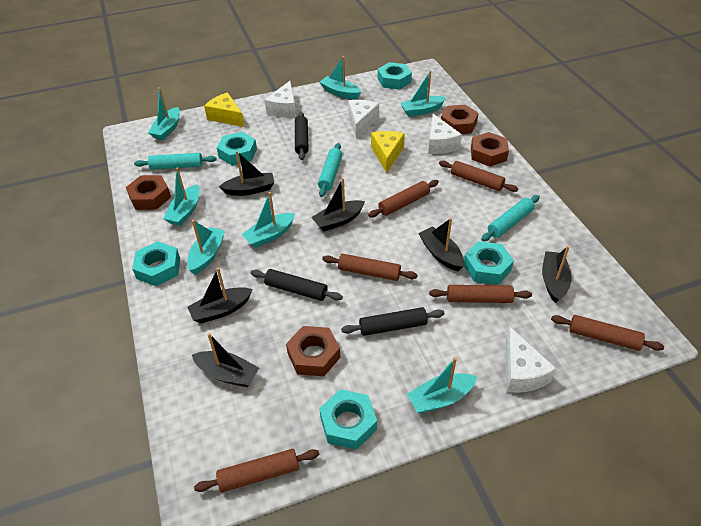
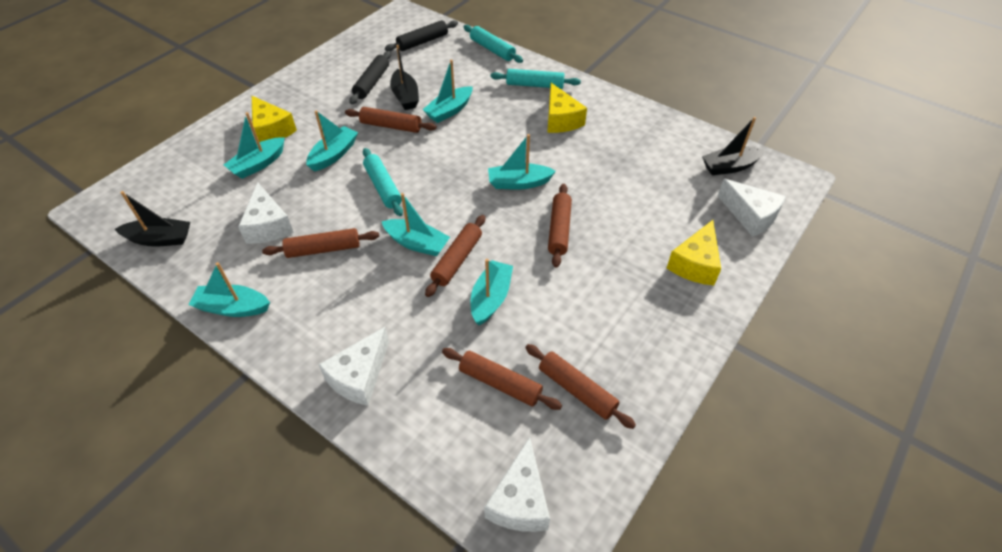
black boat: [187,268,253,323] [192,333,259,387] [219,151,275,196] [311,178,365,232] [418,218,464,271] [542,246,572,303] = 6 -> [115,191,190,247] [390,45,419,110] [702,117,765,175] = 3
black rolling pin: [251,269,343,301] [295,112,309,160] [341,307,444,336] = 3 -> [349,51,391,104] [385,20,458,51] = 2
brown nut: [126,175,171,210] [286,326,340,376] [441,105,479,134] [471,132,509,167] = 4 -> none = 0
turquoise nut: [132,241,180,286] [217,132,257,166] [319,389,377,450] [378,62,412,90] [464,241,514,285] = 5 -> none = 0
yellow cheese: [204,92,245,127] [371,131,405,173] = 2 -> [252,96,297,142] [547,83,587,133] [667,220,721,285] = 3

